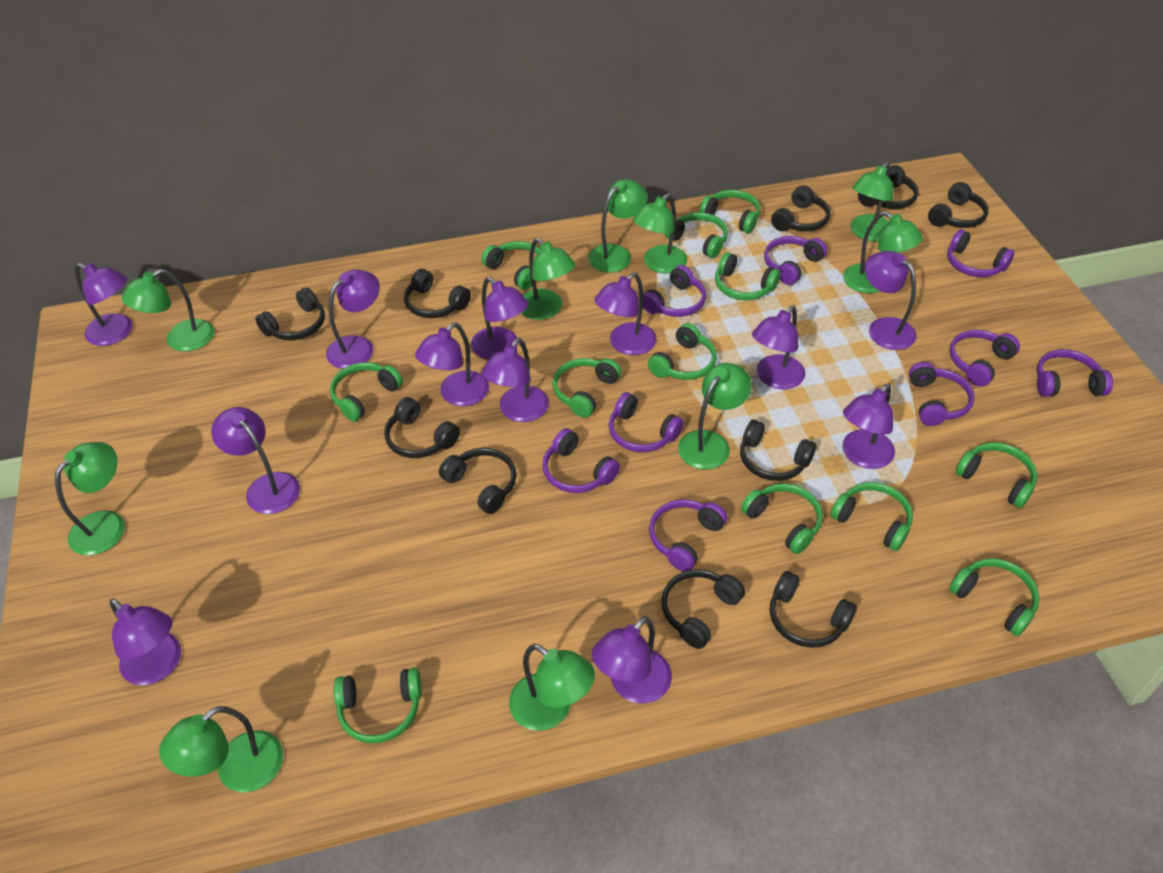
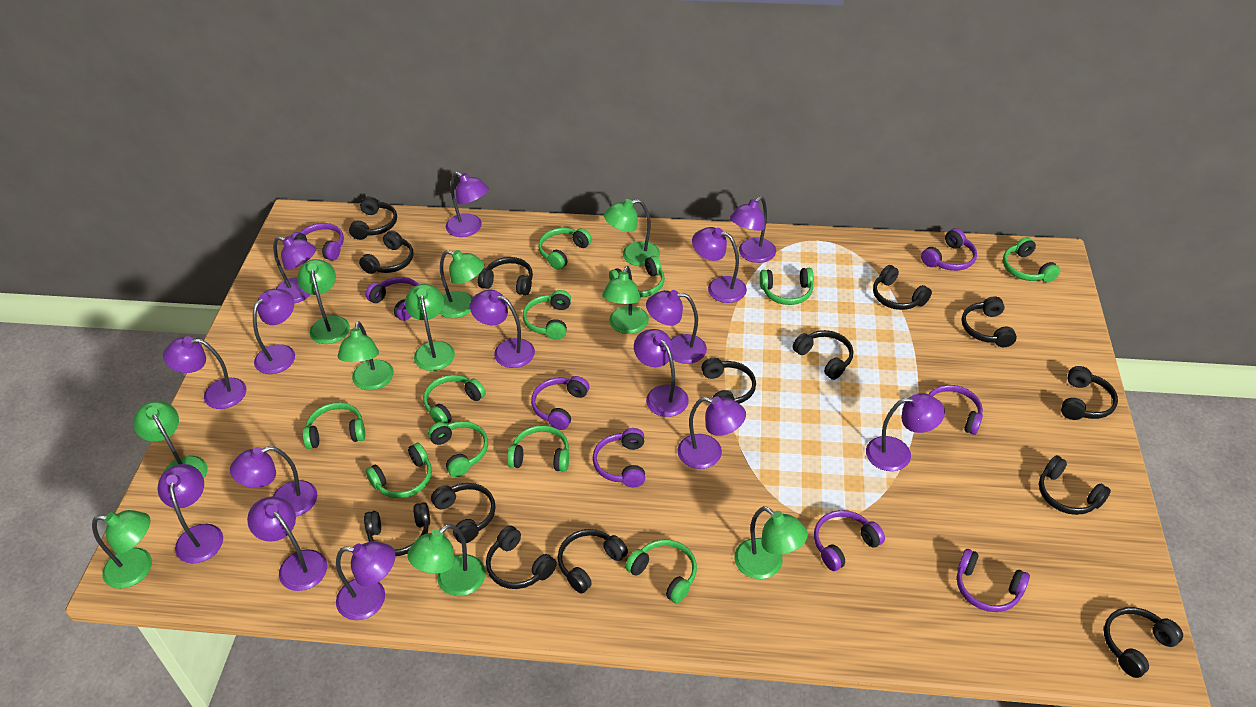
black headphones: [255,287,325,340] [384,397,460,458] [404,269,471,318] [439,448,516,514] [662,569,745,649] [740,419,816,481] [770,571,857,648] [771,185,830,231] [858,165,918,209] [928,182,989,228] = 10 -> [349,196,397,240] [359,230,414,274] [364,502,430,556] [431,483,496,543] [478,257,533,296] [486,526,557,589] [558,529,628,593] [701,358,756,404] [792,330,853,380] [873,265,932,310] [962,296,1017,347] [1039,455,1111,515] [1061,366,1118,420] [1104,607,1183,678] = 14
green headphones: [330,362,403,422] [333,668,422,743] [481,241,541,290] [553,358,621,418] [648,323,717,380] [665,212,728,258] [699,190,761,233] [715,252,780,300] [741,483,822,554] [831,482,913,551] [949,558,1040,636] [955,442,1037,508] = 12 -> [303,402,365,449] [366,443,432,498] [423,375,486,423] [428,421,488,477] [507,425,569,472] [523,290,571,340] [538,228,592,270] [609,256,665,297] [625,540,697,604] [760,268,814,305] [1003,237,1060,283] = 11
purple headphones: [542,428,620,493] [609,392,684,452] [643,265,706,317] [649,499,728,572] [764,236,827,285] [909,362,975,426] [947,229,1014,277] [949,330,1020,386] [1037,349,1113,397] = 9 -> [290,223,344,261] [365,277,419,321] [531,376,589,430] [593,428,645,487] [814,510,885,571] [921,228,977,271] [929,385,983,435] [957,549,1030,612] = 8
purple lamp: [75,263,132,346] [110,599,181,685] [211,407,300,514] [326,270,380,369] [415,322,489,406] [471,277,529,360] [482,338,549,422] [592,616,672,704] [594,272,657,355] [752,306,805,389] [842,383,895,469] [865,251,917,350] = 12 -> [158,464,223,564] [163,336,246,409] [230,446,317,517] [247,496,327,591] [253,289,295,374] [273,236,316,303] [336,541,395,620] [446,172,489,237] [470,289,535,368] [634,329,689,417] [646,290,707,364] [677,396,746,469] [692,227,747,303] [730,196,776,263] [866,393,945,471] = 15

